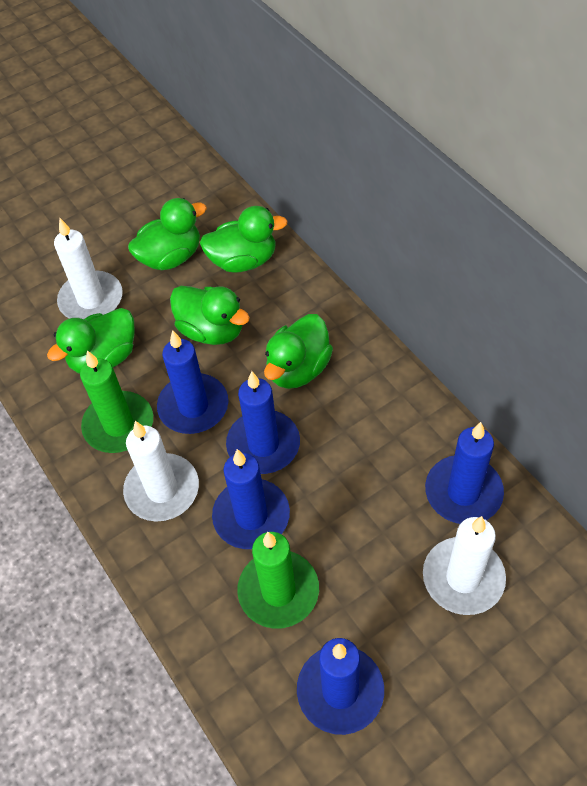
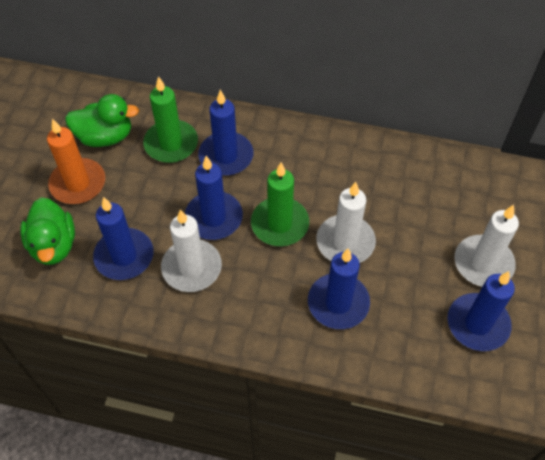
green duck: [47,308,135,374] [128,198,207,270] [170,286,250,345] [200,206,288,273] [264,314,333,389] = 5 -> [20,198,75,265] [65,94,139,147] = 2
orange candle: none = 0 -> [47,119,105,204] = 1

